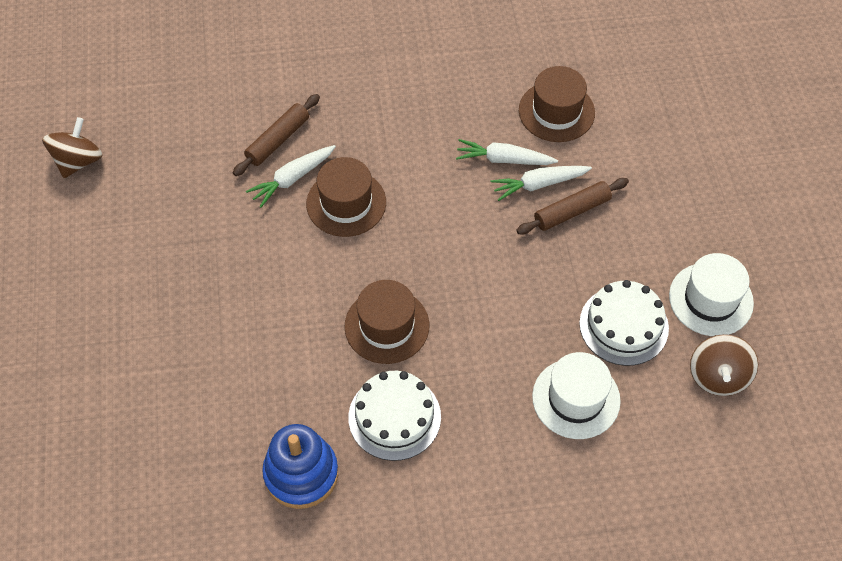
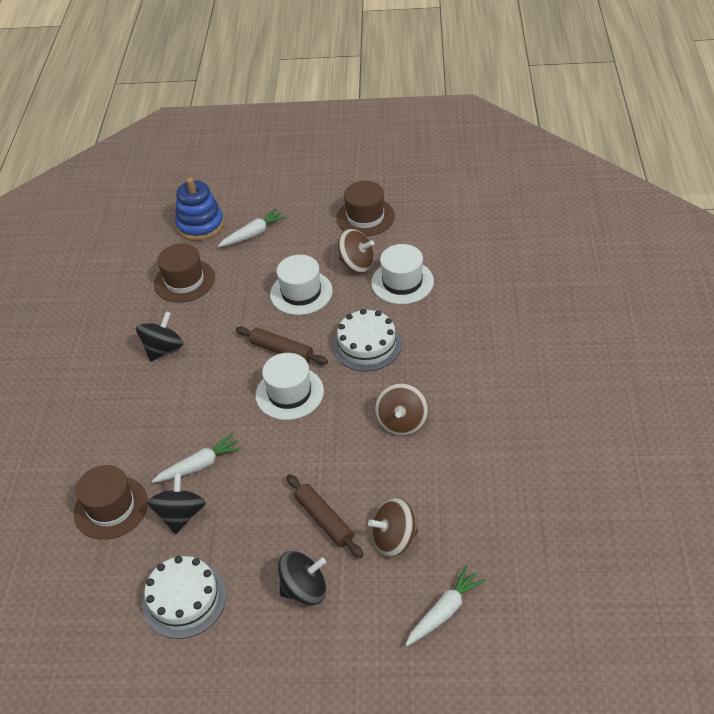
black spinning top: none = 0 -> [136,311,183,362] [148,473,206,534] [278,551,326,605] = 3
brown spinning top: [42,117,102,178] [690,334,758,396] = 2 -> [338,229,374,273] [368,498,418,557] [375,383,429,436] = 3
white hat: [532,352,621,439] [669,253,754,336] = 2 -> [255,353,324,420] [270,255,333,315] [371,244,434,304] = 3

